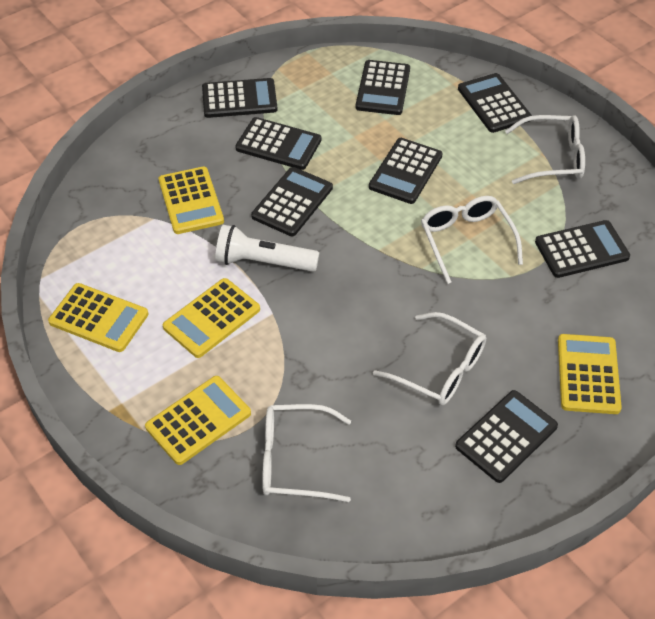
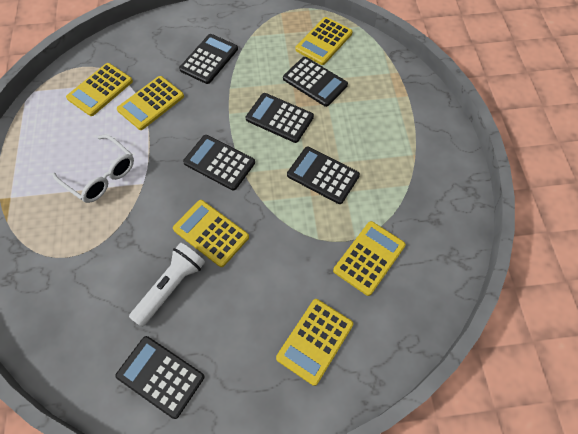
black calculator: [202,78,278,118] [235,117,321,170] [251,167,333,236] [356,60,410,115] [369,138,443,204] [455,390,558,483] [458,73,532,133] [535,220,630,278] = 8 -> [115,336,205,419] [179,34,238,84] [183,135,255,191] [246,93,314,143] [283,57,348,107] [287,147,360,204] = 6
white glasses: [262,404,351,502] [373,312,486,406] [421,196,523,284] [505,115,585,184] = 4 -> [52,134,134,203] = 1
yellow calculator: [48,283,149,352] [145,376,251,465] [159,167,224,234] [163,278,260,358] [558,334,622,414] = 5 -> [66,63,133,116] [117,76,184,130] [173,200,249,267] [276,299,353,386] [295,17,353,65] [333,221,406,296] = 6

